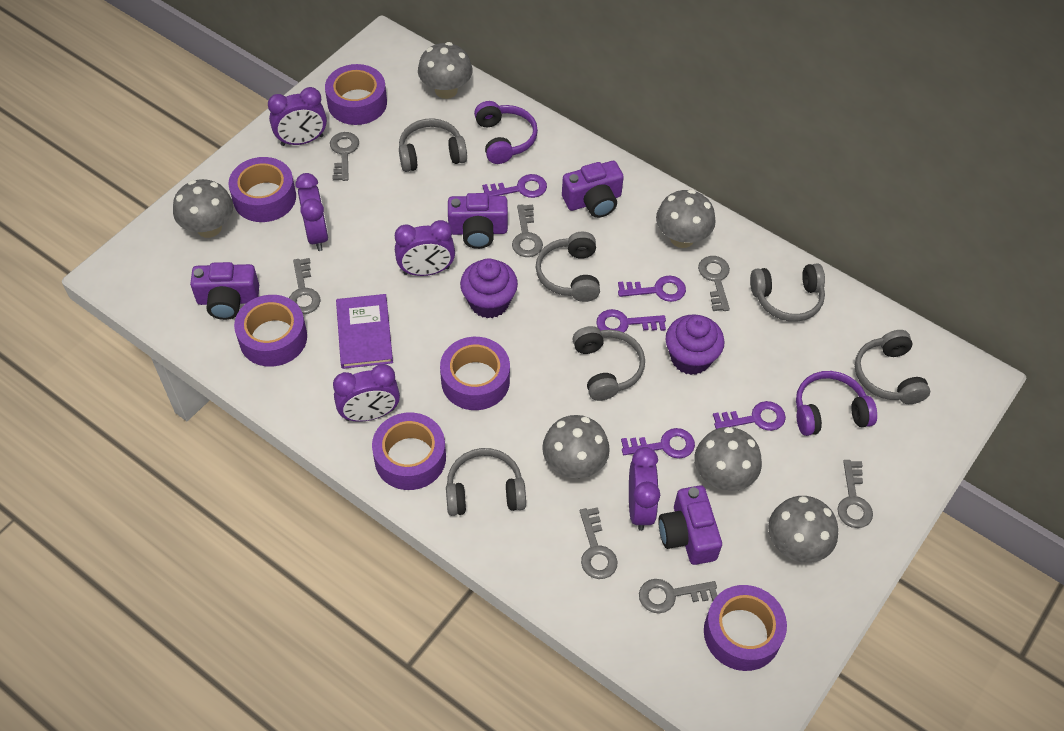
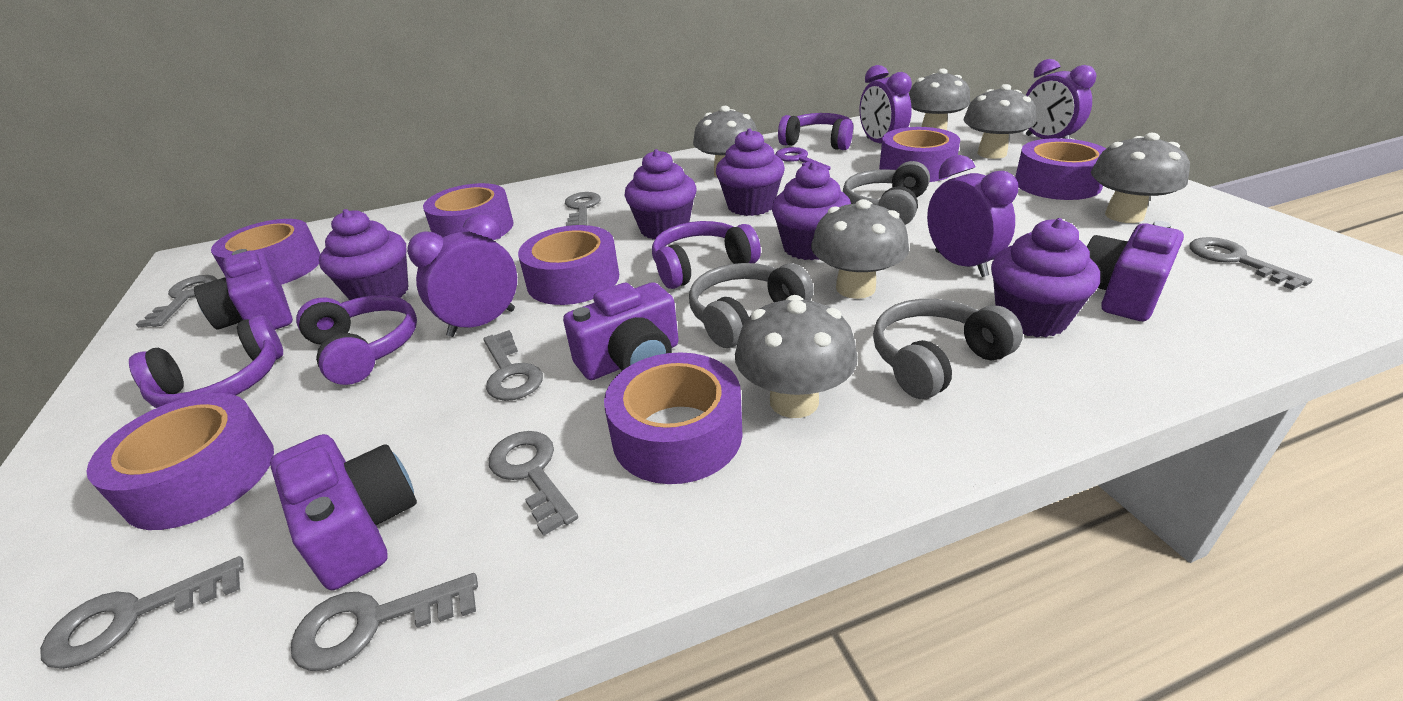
grey headphones: [399,118,467,172] [446,448,526,516] [536,232,600,302] [572,326,645,401] [750,264,825,322] [855,330,930,404] = 6 -> [689,263,814,348] [843,161,930,225] [873,299,1023,399] = 3
purple book: [336,294,393,369] = 1 -> none = 0
purple clock: [268,87,327,146] [296,173,328,251] [333,364,400,422] [395,220,455,276] [629,447,660,531] = 5 -> [407,213,517,337] [860,65,912,143] [927,155,1018,277] [1026,59,1096,139] = 4
purple cupcake: [460,258,518,319] [666,314,725,375] = 2 -> [319,209,408,300] [624,149,697,239] [716,128,785,216] [772,162,851,260] [991,218,1100,337] = 5
purple headphones: [474,101,538,164] [796,371,877,436] = 2 -> [129,315,283,408] [296,295,417,385] [652,221,761,289] [778,113,854,150] = 4
purple key: [482,174,547,198] [597,309,666,333] [618,276,686,302] [621,428,695,458] [713,401,786,431] = 5 -> [775,147,831,170] = 1
purple tape: [228,157,296,222] [234,295,307,367] [325,64,387,125] [372,413,446,490] [440,337,510,410] [704,585,787,671] = 6 -> [86,393,274,530] [211,219,321,285] [423,183,514,240] [518,225,619,305] [604,352,743,484] [879,127,960,182] [1015,138,1106,200] = 7

